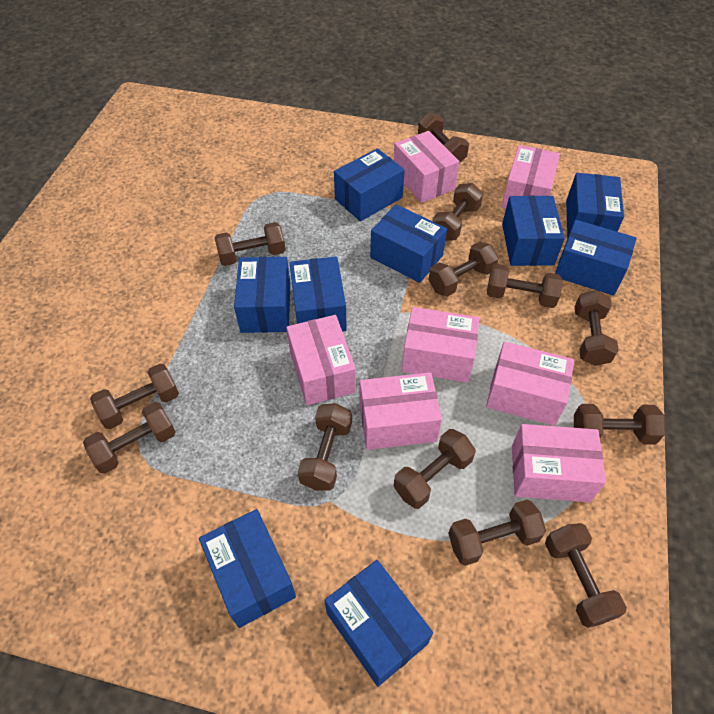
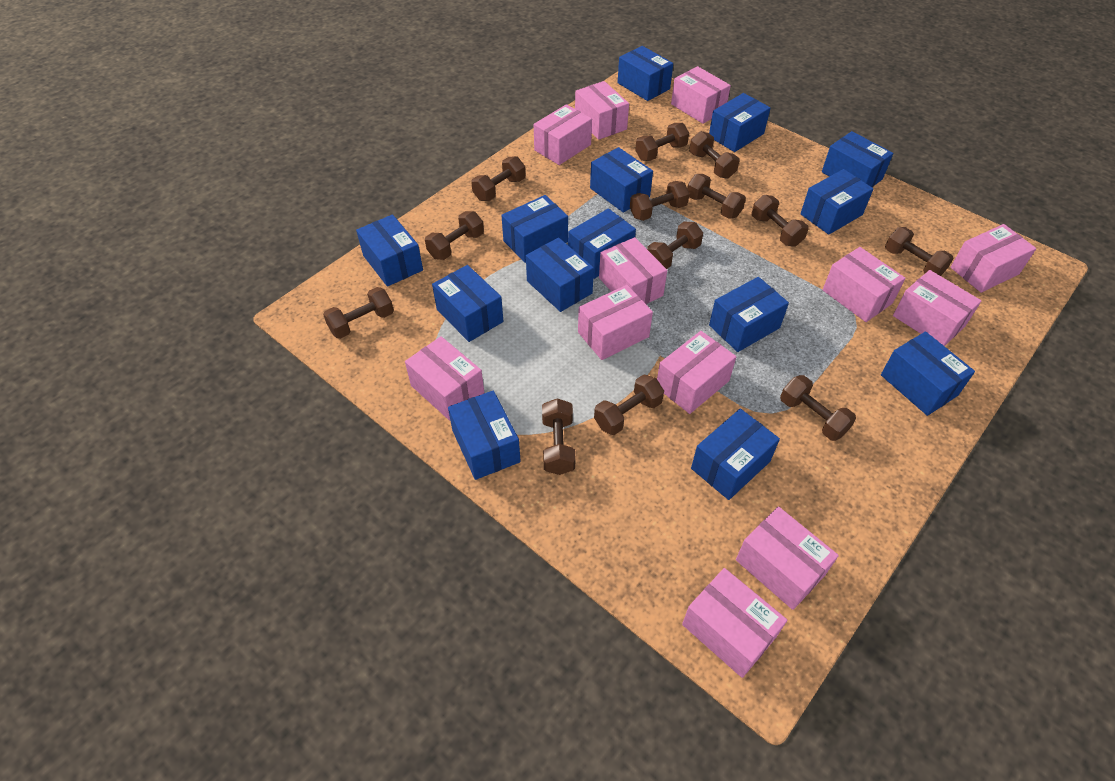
blue box: [199,509,296,628] [234,257,291,333] [290,256,347,332] [325,560,433,687] [334,148,405,222] [370,204,447,283] [502,195,565,266] [555,220,637,296] [566,173,624,239] = 9 -> [356,214,423,287] [432,265,503,342] [448,390,521,480] [501,195,568,263] [526,238,594,312] [568,208,636,279] [590,147,653,213] [617,46,673,101] [691,409,780,500] [709,93,770,152] [709,277,789,352] [800,169,873,235] [822,131,893,187] [881,331,975,416] = 14
pink box: [286,315,356,405] [359,372,442,450] [393,131,460,203] [402,307,479,383] [486,342,574,426] [501,145,560,209] [512,424,606,502] = 7 -> [405,336,484,421] [534,104,592,165] [575,81,629,140] [578,285,653,360] [599,237,667,304] [657,331,736,414] [671,66,731,124] [682,568,787,678] [736,507,839,610] [823,247,905,322] [893,270,982,346] [950,224,1036,293] = 12

